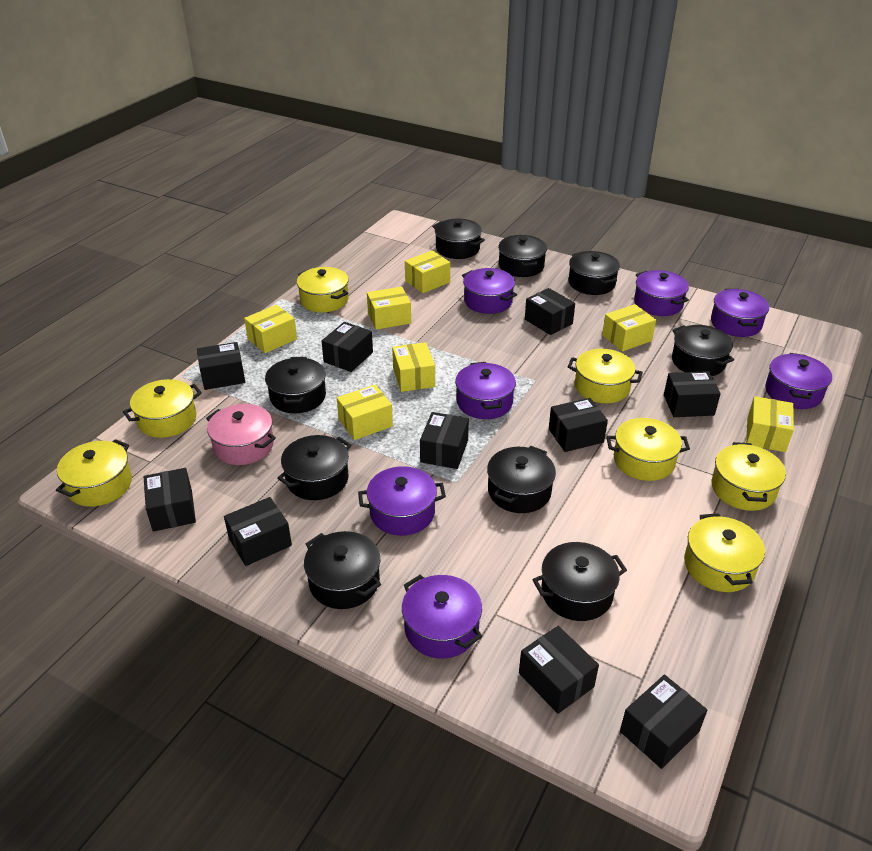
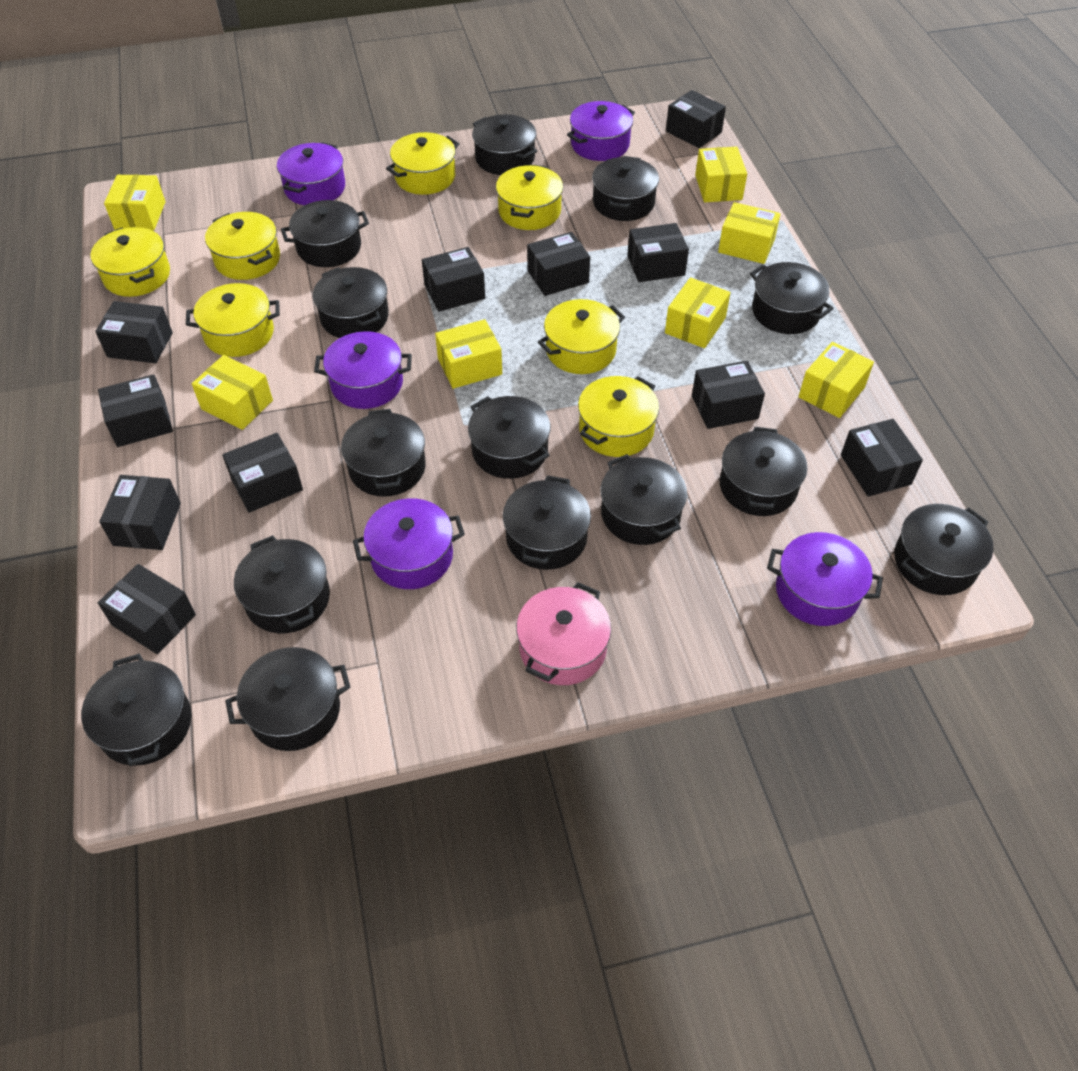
black box: [144,468,196,532] [197,342,245,390] [224,497,292,566] [322,322,373,372] [420,412,469,469] [519,626,599,714] [525,288,575,335] [549,398,608,452] [620,675,707,769] [664,371,721,417] = 10 -> [95,301,173,363] [98,374,173,447] [98,564,196,654] [99,475,181,550] [222,433,303,513] [422,247,485,312] [527,232,590,296] [627,223,689,282] [666,90,726,148] [692,361,765,429] [841,419,923,497] = 11
black pot: [265,357,326,413] [277,435,351,500] [304,531,381,609] [432,219,485,259] [487,446,556,513] [498,235,547,277] [532,542,627,621] [569,251,620,295] [672,325,734,376] = 9 -> [81,654,192,766] [225,647,350,751] [234,535,330,633] [281,200,369,267] [313,267,389,338] [341,409,426,497] [468,396,551,479] [472,114,537,175] [503,475,591,570] [592,156,659,221] [601,454,687,545] [720,427,807,516] [750,262,834,334] [894,504,994,595] = 14
purple pot: [358,466,446,536] [402,575,482,659] [455,362,516,419] [462,268,517,314] [634,270,689,316] [711,289,769,337] [765,353,832,409] = 7 -> [277,142,345,205] [314,331,412,409] [353,498,465,589] [567,101,635,161] [767,532,883,626] = 5

